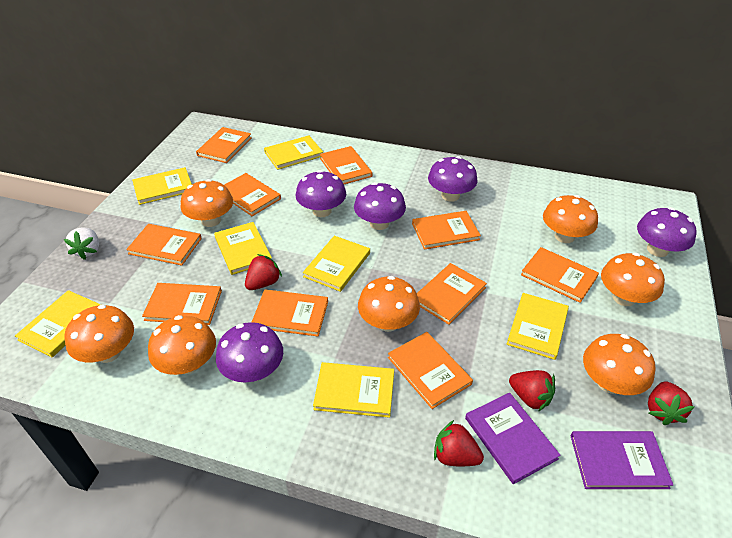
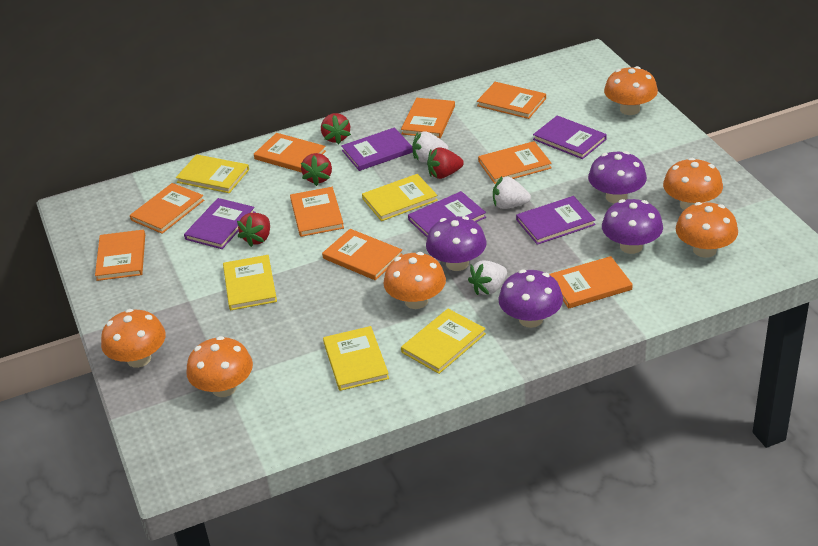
orange book: [126,224,202,266] [142,283,222,325] [196,127,252,163] [224,173,281,216] [252,289,328,336] [320,146,372,184] [388,332,473,409] [412,211,481,250] [417,263,487,325] [521,247,599,303] = 10 -> [95,230,145,281] [130,183,204,234] [254,133,326,173] [290,187,344,237] [322,229,403,280] [401,98,455,138] [477,82,546,119] [478,141,552,184] [549,256,633,309] = 9
orange mushroom: [64,304,134,363] [148,315,216,375] [181,179,233,227] [358,276,420,332] [543,195,598,243] [583,334,656,395] [601,253,665,306] = 7 -> [101,309,166,368] [186,336,253,397] [383,252,446,309] [604,66,658,115] [663,158,723,210] [676,202,738,258] = 6
purple book: [465,393,561,484] [571,431,673,489] = 2 -> [184,198,255,249] [341,127,413,171] [408,191,486,237] [516,196,596,245] [533,115,607,159] = 5
purple mushroom: [216,322,283,383] [296,170,346,217] [354,182,406,230] [428,156,478,202] [637,207,697,257] = 5 -> [426,216,487,271] [498,270,563,328] [588,151,647,204] [602,199,663,254] = 4
white strawberry: [64,228,99,260] = 1 -> [412,131,448,162] [468,261,507,295] [493,176,531,209] = 3
yellow book: [15,290,101,358] [132,167,192,205] [214,222,272,275] [264,135,323,170] [303,236,370,292] [313,362,394,418] [507,293,569,360] = 7 -> [176,154,249,193] [223,255,277,311] [323,326,389,391] [362,174,438,221] [401,309,486,374] = 5

